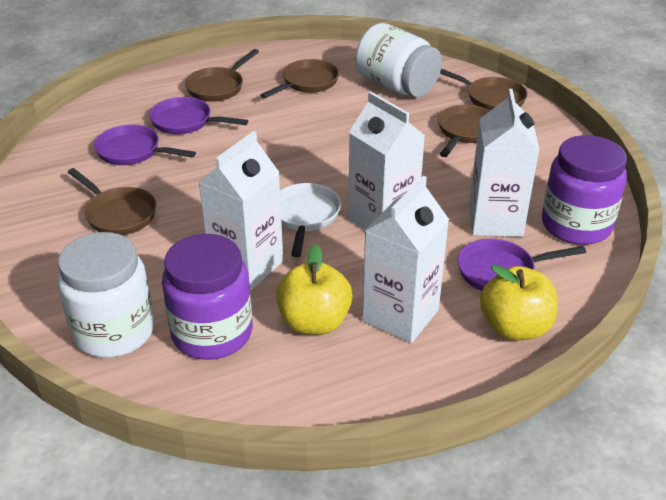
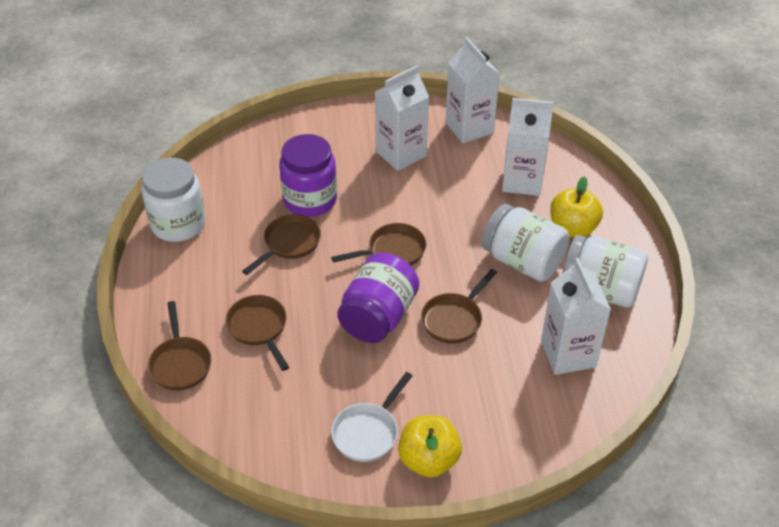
purple pan: [94,125,196,165] [149,97,248,134] [458,239,586,291] = 3 -> none = 0
white jar: [58,232,155,358] [355,23,442,97] = 2 -> [142,158,206,242] [482,204,570,282] [562,235,648,308] = 3

